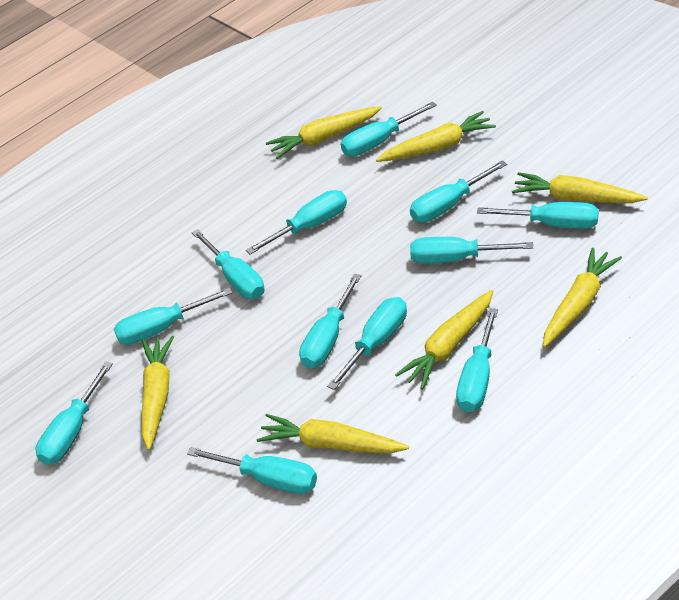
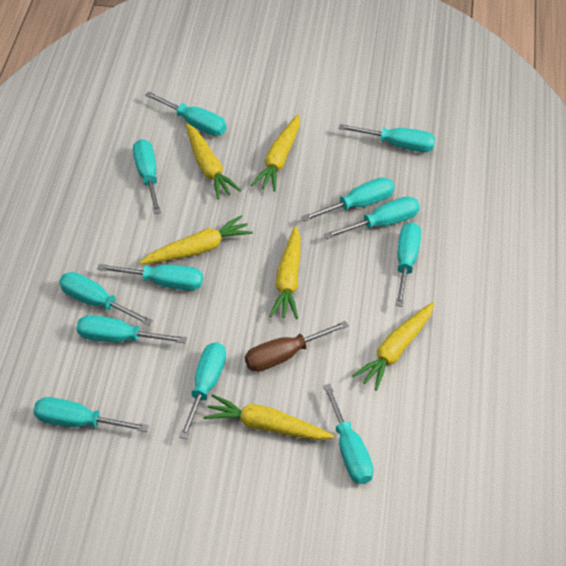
brown screwdriver: none = 0 -> [245,321,349,372] = 1
yellow carrot: [141,336,174,450] [257,414,409,453] [266,106,382,159] [376,111,496,162] [395,290,493,389] [512,172,648,203] [543,247,622,347] = 7 -> [139,215,253,264] [185,123,241,199] [203,394,334,440] [251,114,300,192] [270,226,301,319] [352,302,434,391] = 6

